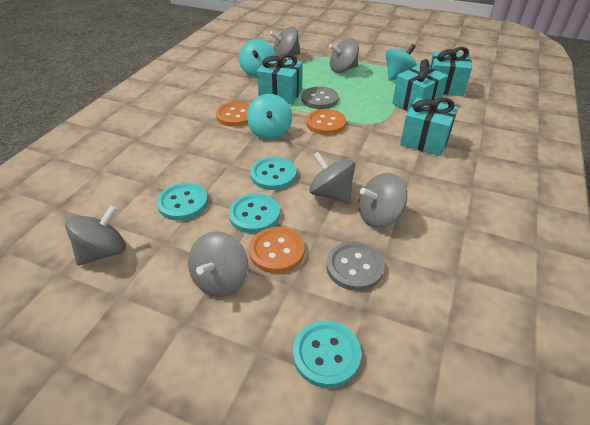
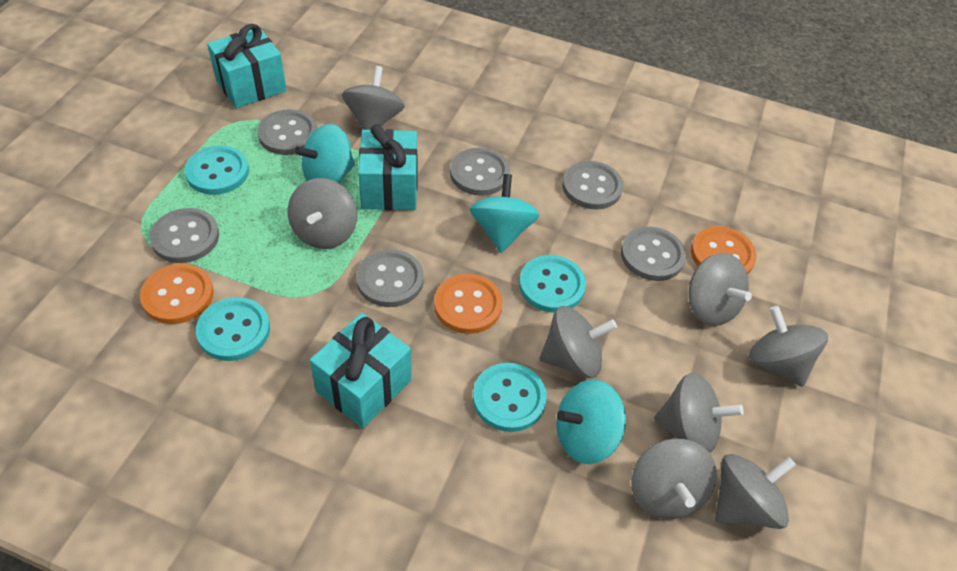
grey button: [302,86,339,109] [326,241,384,291] = 2 -> [150,208,219,263] [257,109,317,155] [356,249,424,307] [450,148,510,196] [562,161,623,210] [621,227,686,281] = 6
grey spinning top: [65,205,126,265] [188,231,248,297] [270,26,301,57] [309,152,355,203] [329,38,359,73] [359,173,407,228] = 6 -> [288,178,357,249] [342,66,405,130] [540,306,617,378] [631,438,717,519] [654,373,744,453] [689,253,752,326] [715,454,796,529] [749,306,828,387] = 8
turquoise gift: [257,54,303,105] [392,59,448,111] [400,98,458,156] [430,47,472,96] = 4 -> [207,24,287,108] [310,313,411,428] [358,124,417,210] = 3

